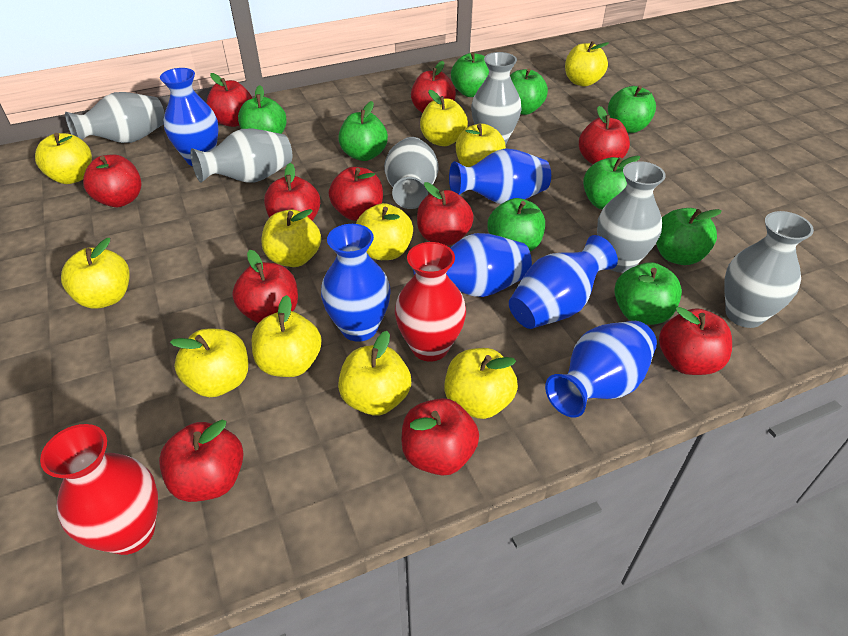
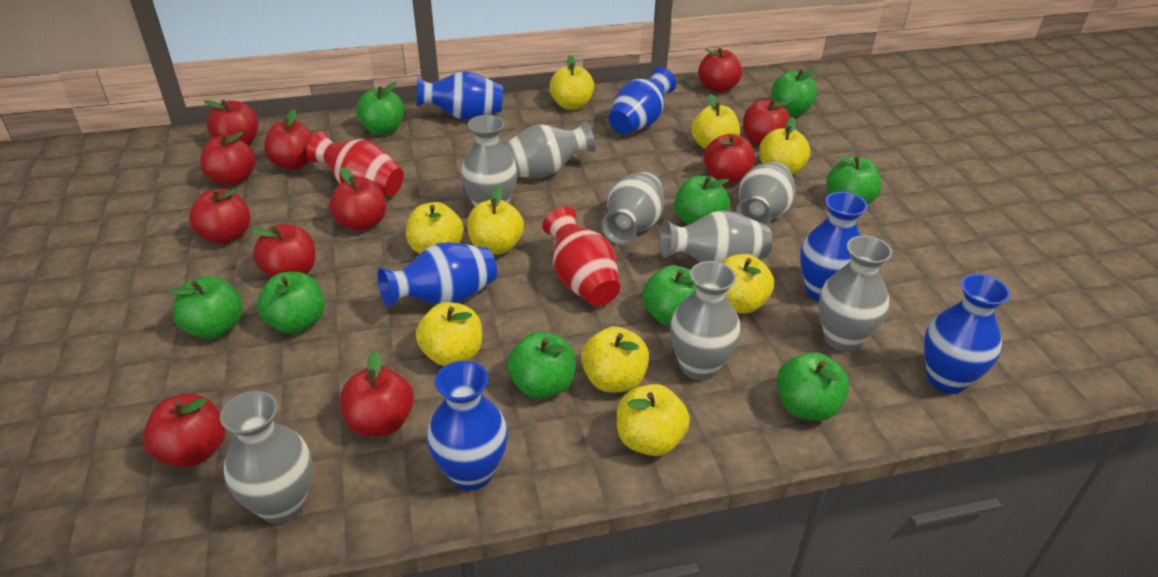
grey vase: [65,92,165,143] [190,128,292,183] [384,137,438,209] [471,52,522,145] [597,161,666,273] [725,211,814,328] = 6 -> [220,391,313,524] [461,115,518,207] [503,121,596,178] [601,171,665,245] [660,210,772,262] [670,261,741,380] [735,162,796,226] [819,236,892,352] = 8
yellow apple: [35,133,92,184] [61,238,130,309] [170,329,248,397] [252,295,321,377] [261,209,321,267] [338,331,411,416] [356,203,413,260] [420,90,468,146] [444,348,518,419] [456,124,506,167] [565,41,609,86] = 11 -> [406,202,464,254] [416,302,482,366] [467,186,524,254] [549,55,594,110] [581,326,649,393] [617,384,690,456] [692,94,740,149] [720,254,774,314] [759,117,810,175] = 9

